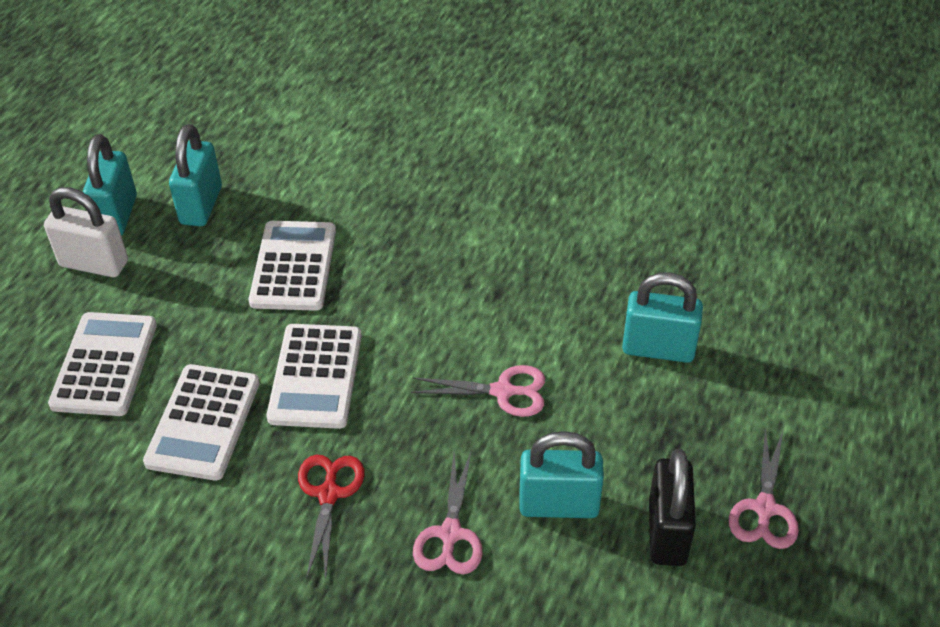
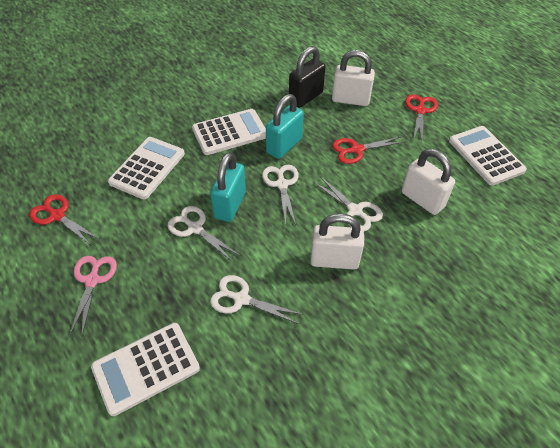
pink scissors: [411,365,545,417] [413,452,483,575] [729,427,799,549] = 3 -> [69,256,117,338] = 1
red scissors: [298,455,365,581] = 1 -> [29,194,99,245] [333,136,404,164] [405,94,438,141] = 3
turquoise padlock: [83,134,137,236] [169,124,222,226] [519,431,604,518] [622,272,703,363] = 4 -> [210,152,246,222] [266,94,304,159] = 2
white padlock: [44,187,128,277] = 1 -> [310,213,364,270] [332,50,375,106] [402,149,455,215] = 3
white scissors: none = 0 -> [168,206,241,262] [210,275,303,324] [262,165,299,225] [313,176,383,231] = 4

